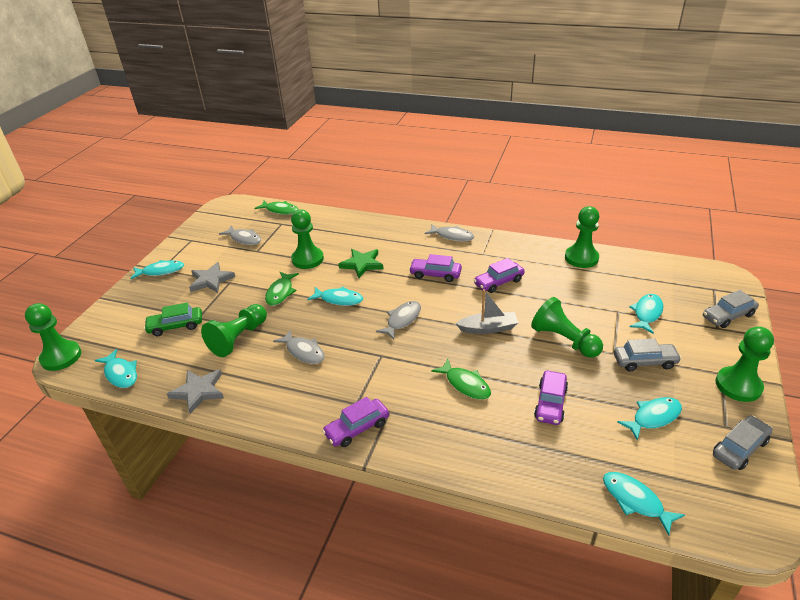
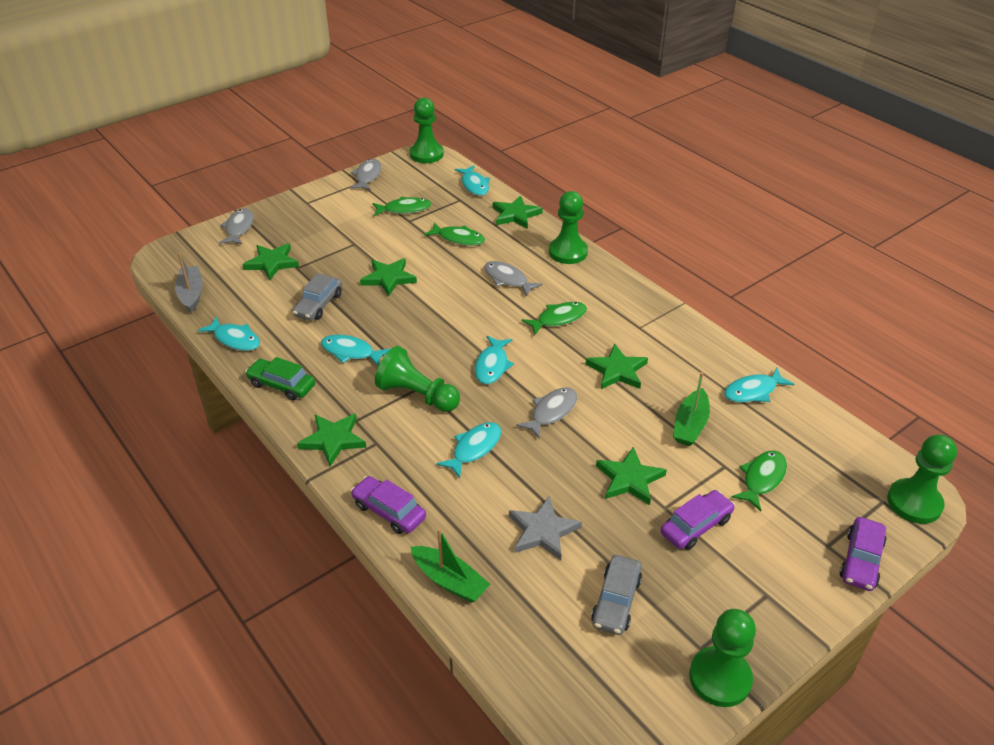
green boat: none = 0 -> [411,528,490,603] [673,372,710,446] = 2
green fish: [255,200,299,215] [265,272,299,306] [431,359,491,400] = 3 -> [372,197,432,216] [424,223,485,246] [522,302,587,335] [732,450,787,511] = 4
green pawn: [25,303,81,371] [201,304,267,357] [291,209,324,269] [531,297,603,358] [565,206,599,268] [715,326,774,402] = 6 -> [375,346,460,412] [410,98,444,163] [549,191,588,264] [689,609,756,707] [887,434,957,524] = 5
green star: [339,249,384,278] = 1 -> [242,243,299,280] [297,414,366,466] [360,258,417,296] [493,195,543,229] [586,344,648,389] [596,447,667,505] = 6
grey car: [614,338,682,372] [703,290,759,328] [713,415,772,470] = 3 -> [293,273,342,320] [591,555,642,635] = 2
grey star: [167,370,224,414] [189,262,235,293] = 2 -> [509,496,582,560] = 1
purple car: [322,397,389,447] [409,254,462,282] [474,258,525,293] [534,371,568,425] = 4 -> [351,476,426,534] [661,490,735,550] [840,517,887,591] = 3

